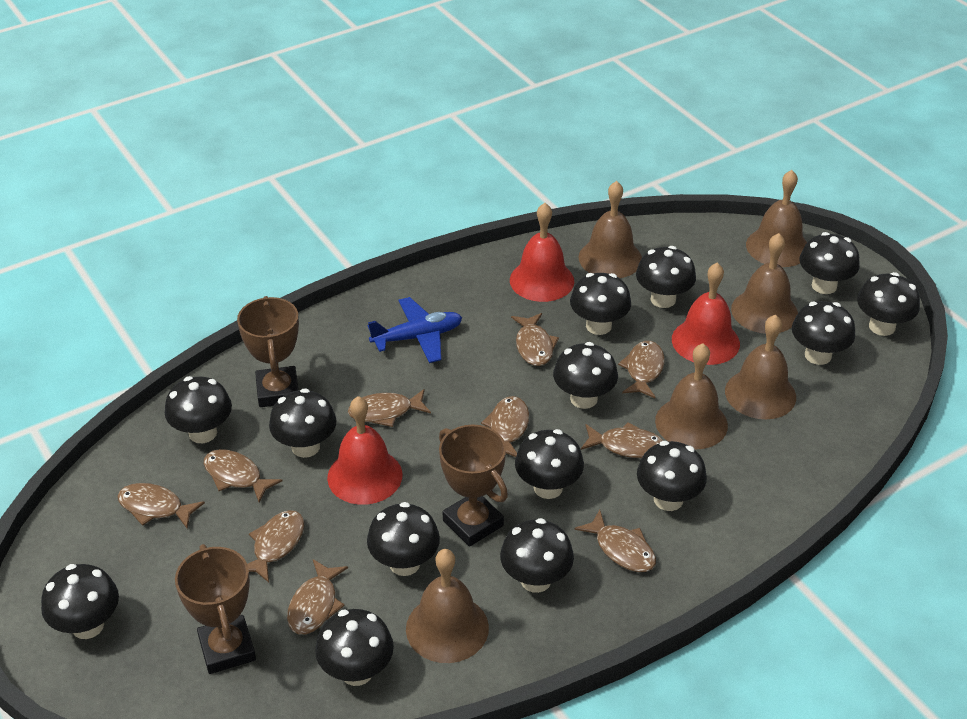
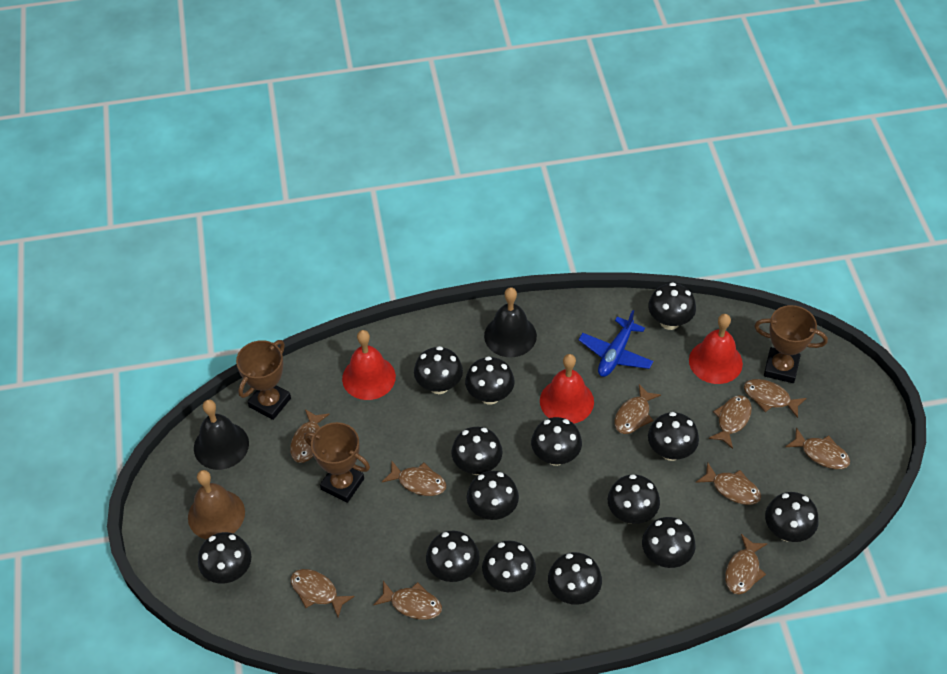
black bell: none = 0 -> [194,400,249,470] [484,287,537,357] = 2
brown bell: [406,549,489,663] [579,181,642,278] [655,343,728,449] [725,315,796,419] [731,233,798,334] [746,170,807,267] = 6 -> [188,470,245,540] = 1

